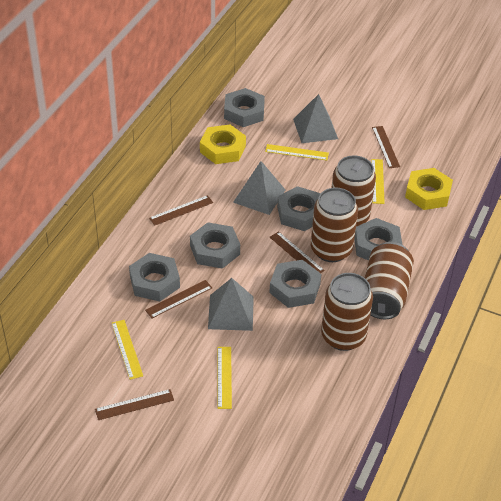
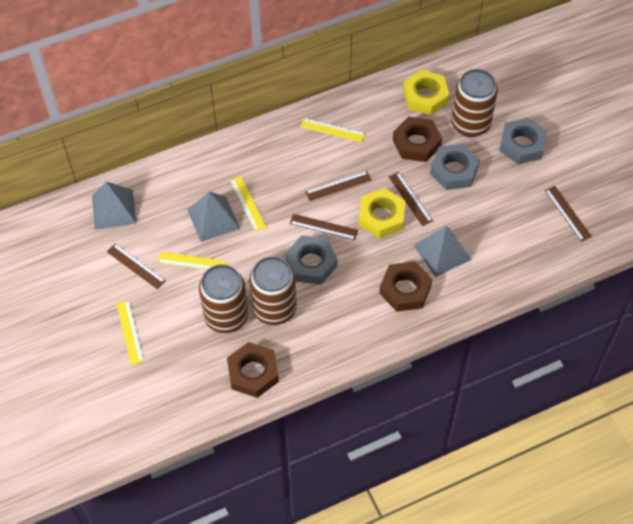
brown can: [311,188,358,262] [321,273,373,351] [331,155,376,227] [365,242,414,319] = 4 -> [199,264,248,333] [249,256,297,325] [451,69,498,137] = 3
brown nut: none = 0 -> [227,342,279,398] [379,261,432,312] [393,117,442,162] = 3
grey nut: [129,253,180,301] [190,222,240,269] [224,88,265,127] [269,260,321,308] [277,186,320,231] [354,218,403,261] = 6 -> [285,235,337,284] [430,144,480,190] [499,118,547,164] = 3

